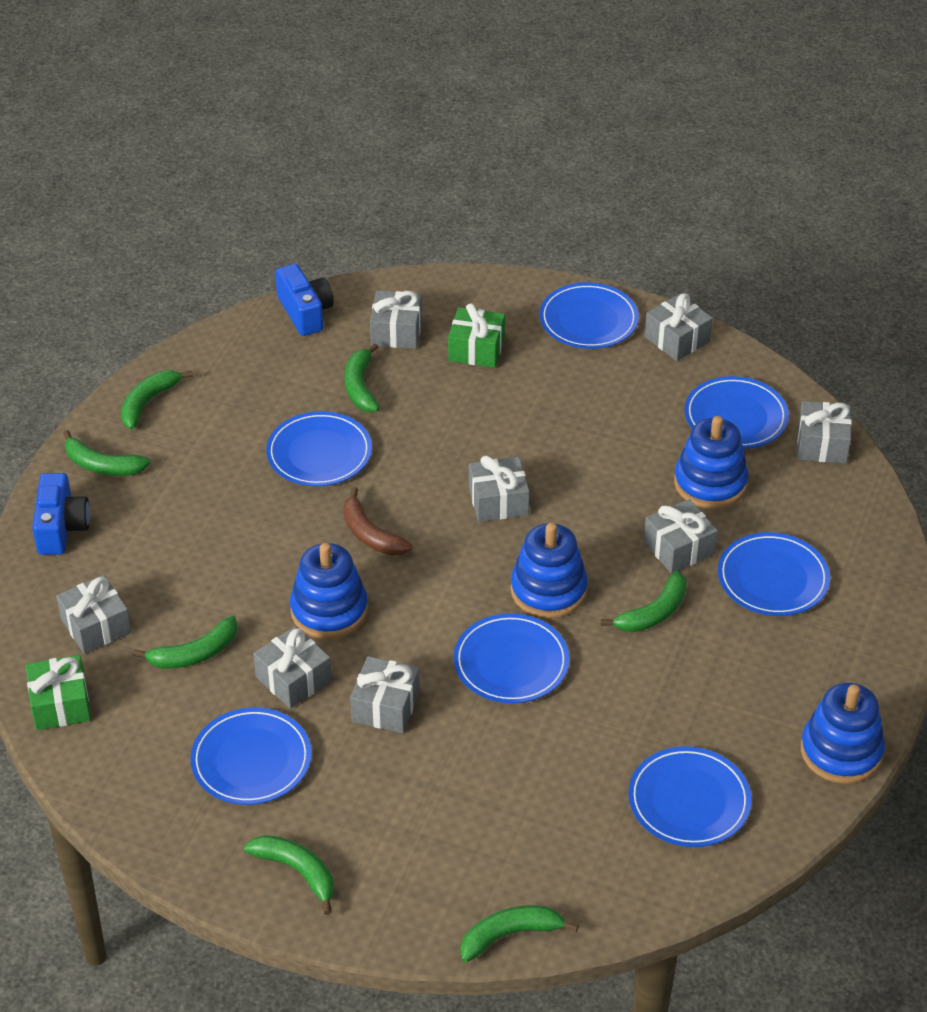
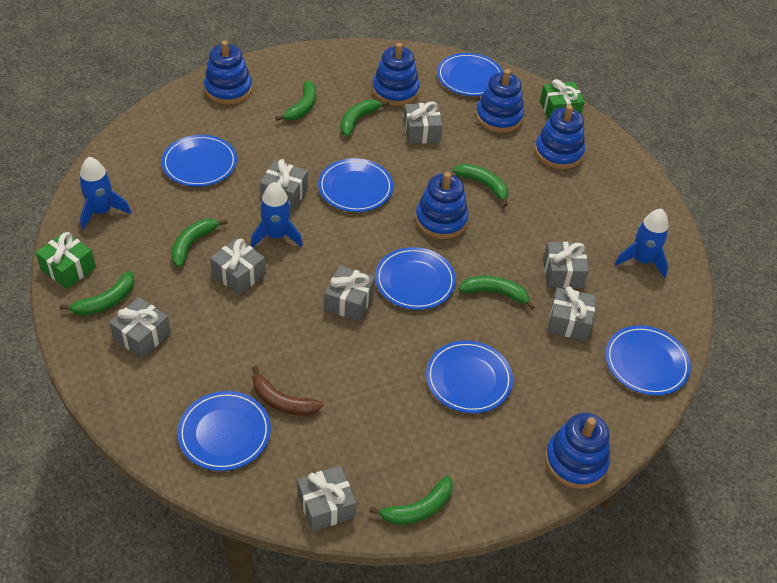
blue camera: [32,473,90,555] [275,264,334,336] = 2 -> none = 0
blue rocket: none = 0 -> [79,157,131,229] [251,182,303,247] [615,209,669,278] = 3
blue stacking toy: [290,543,368,639] [510,523,588,618] [674,416,748,509] [801,683,885,784] = 4 -> [204,41,252,105] [372,43,420,106] [415,172,469,239] [476,69,524,133] [535,105,585,169] [545,413,610,489] = 6

